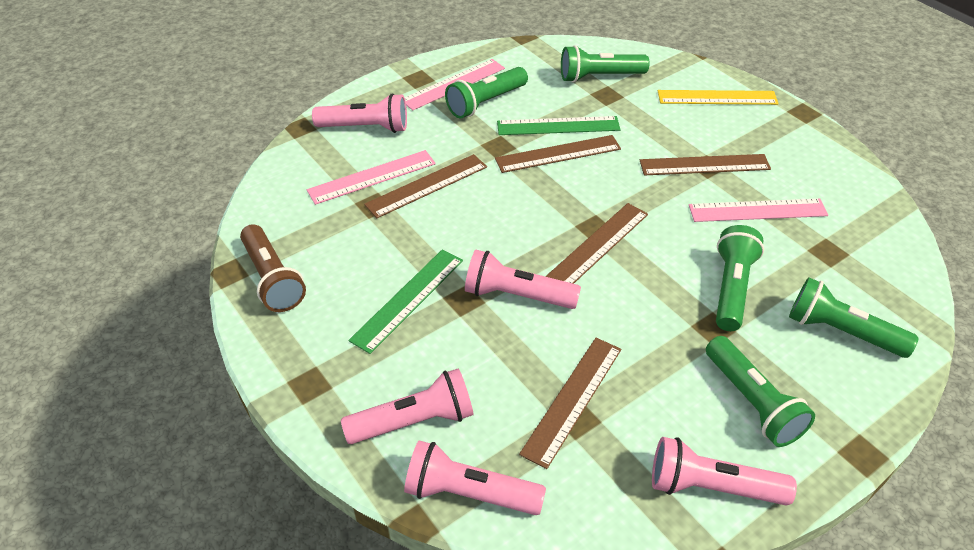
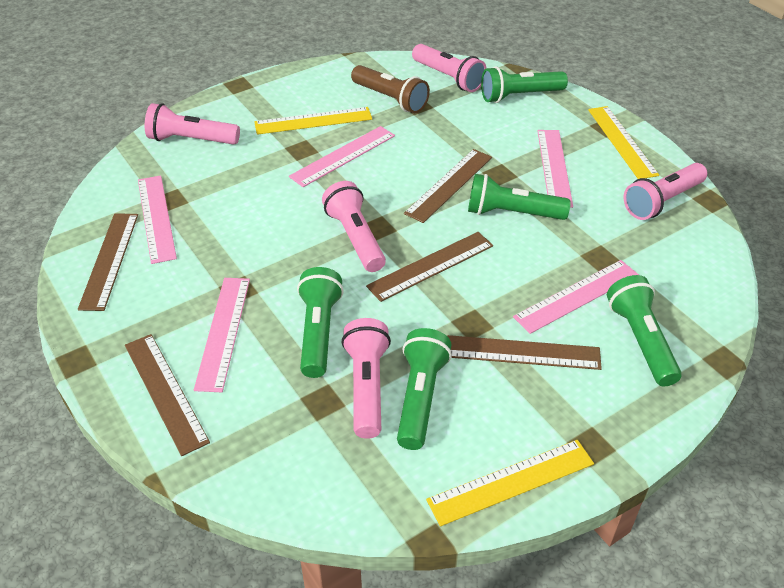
green ruler: [349,249,463,354] [497,116,621,135] = 2 -> none = 0
pink ruler: [307,150,436,205] [405,59,505,111] [689,198,828,222] = 3 -> [138,175,177,264] [194,278,250,392] [289,126,395,187] [513,260,639,334] [537,130,573,208] = 5
yellow ruler: [658,90,779,105] = 1 -> [254,107,372,135] [426,440,594,526] [588,106,659,179] = 3

